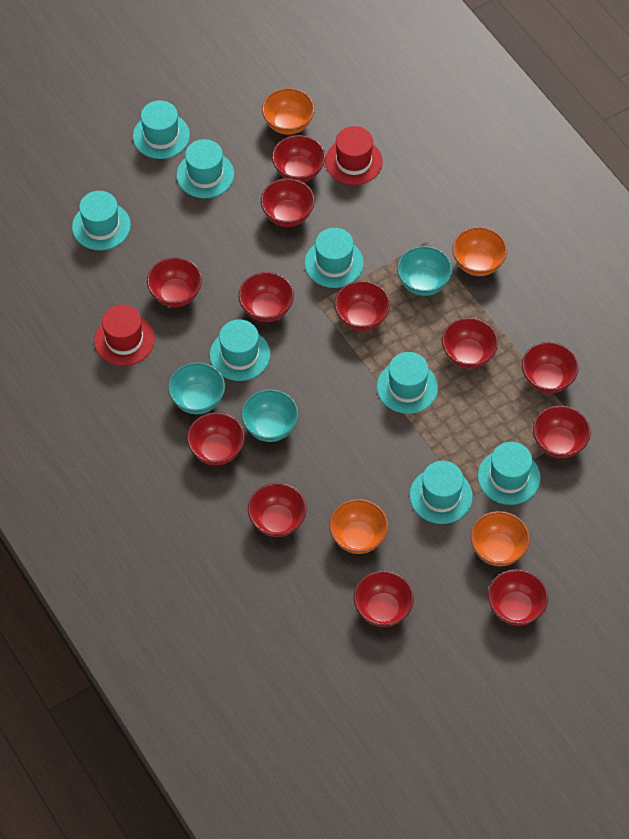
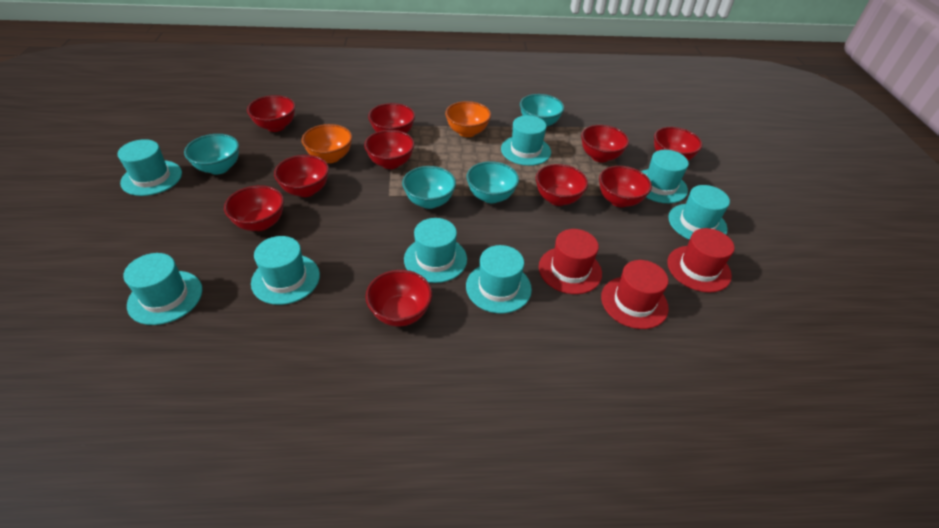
orange bowl: [262,88,315,135] [329,499,388,554] [452,227,507,276] [470,511,530,566] = 4 -> [302,124,352,163] [445,101,491,137] = 2
red bowl: [147,257,202,307] [187,412,245,465] [238,272,294,322] [248,483,307,537] [261,178,315,227] [272,135,325,182] [335,281,390,331] [354,571,414,627] [442,317,498,369] [488,569,548,626] [522,342,579,394] [533,405,591,458] = 12 -> [224,185,284,231] [247,95,295,132] [274,155,329,197] [364,130,415,169] [365,270,432,326] [368,103,415,133] [536,164,588,206] [581,125,629,162] [599,166,652,207] [654,127,703,161] = 10
red hat: [94,305,155,366] [325,126,383,185] = 2 -> [539,229,602,294] [601,260,669,329] [667,228,735,293] = 3
turquoise bowl: [168,362,225,414] [241,389,299,442] [397,246,452,296] = 3 -> [184,134,239,174] [402,166,456,209] [466,161,519,203] [520,94,564,127] = 4

